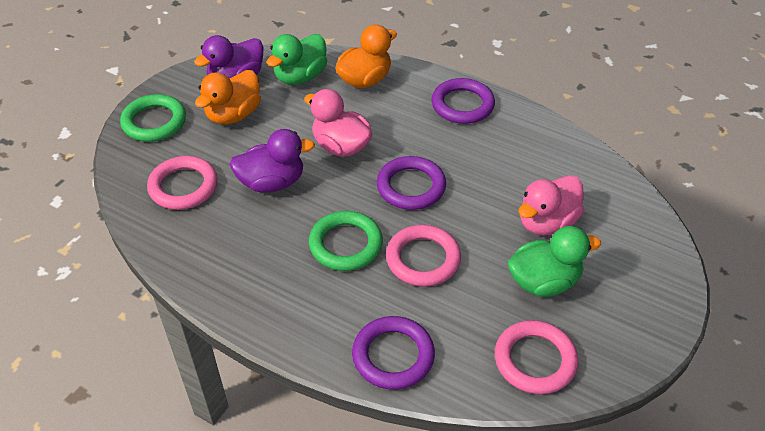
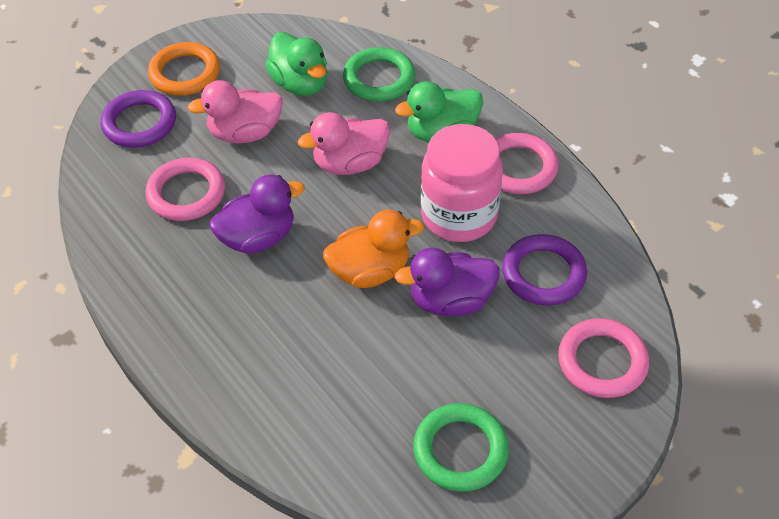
orange duck: [195,70,261,124] [335,24,397,88] = 2 -> [323,210,424,288] = 1
orange ring: none = 0 -> [148,42,220,96] = 1
pink jar: none = 0 -> [421,124,503,242] = 1
purple ring: [352,316,435,390] [377,156,446,210] [431,78,495,124] = 3 -> [101,90,176,148] [502,234,587,305] = 2

